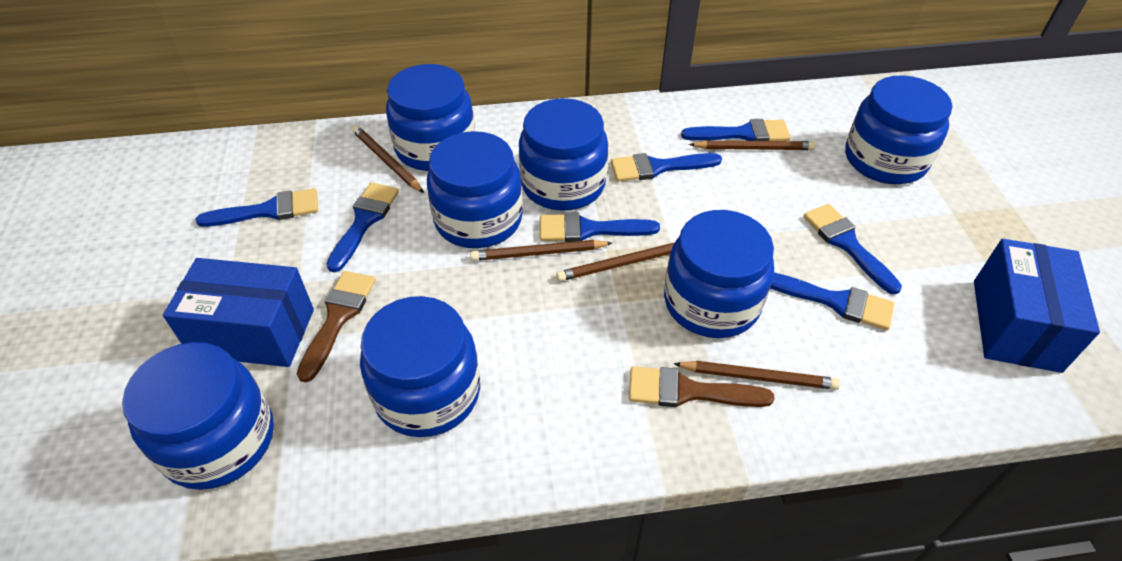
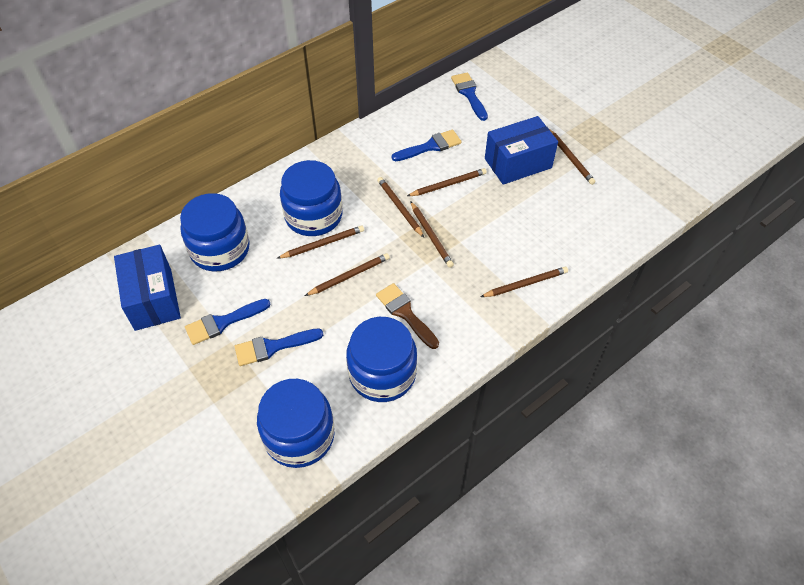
blue brush: [196,188,318,227] [326,183,399,272] [540,213,660,242] [611,153,722,181] [681,119,791,141] [770,272,895,330] [803,204,902,294] = 7 -> [185,299,270,345] [235,329,323,366] [391,130,462,161] [451,72,488,121] = 4
blue jar: [122,342,274,490] [360,296,480,437] [386,64,475,171] [427,131,523,248] [519,98,608,211] [664,210,774,338] [845,75,952,184] = 7 -> [180,193,249,272] [257,379,335,468] [280,160,343,236] [346,317,417,402] = 4
brown brush: [297,271,376,383] [629,366,775,407] = 2 -> [376,283,439,349] = 1
brown pencil: [352,125,424,193] [470,240,612,261] [556,243,674,281] [674,361,840,390] [689,140,816,150] = 5 -> [277,225,364,259] [305,253,390,296] [377,177,424,237] [407,168,487,196] [410,201,454,268] [480,267,568,297] [549,129,595,185] = 7

